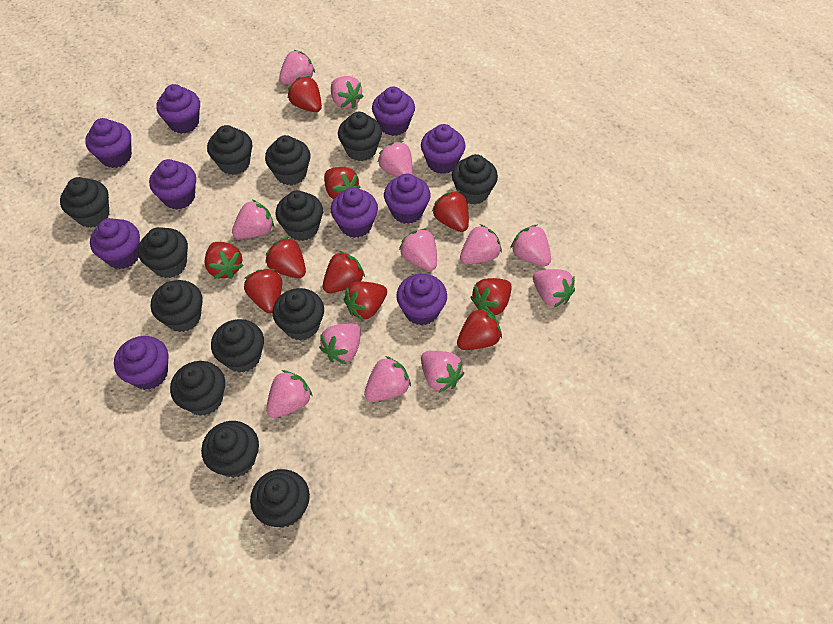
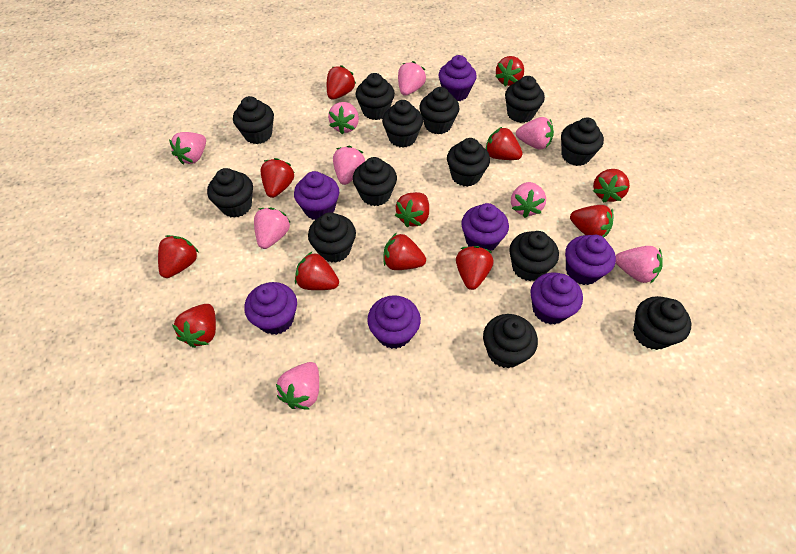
pink strawberry: [232,200,274,239] [266,370,312,418] [279,50,315,85] [319,323,361,364] [331,76,364,109] [364,356,411,401] [378,141,413,177] [399,228,437,271] [421,351,464,393] [460,224,502,264] [510,225,551,267] [533,269,575,307] = 12 -> [169,132,206,165] [254,207,291,249] [276,362,319,409] [328,102,359,134] [333,146,365,185] [398,61,426,96] [511,182,546,218] [516,117,554,149] [615,246,663,284] = 9
purple cupcake: [85,118,132,168] [90,218,140,269] [114,336,169,390] [149,159,196,210] [156,84,200,134] [331,187,378,238] [372,86,415,136] [384,173,431,224] [396,274,447,325] [421,124,466,174] = 10 -> [245,282,297,335] [294,171,339,220] [367,295,421,349] [438,55,477,101] [461,203,509,251] [530,272,583,325] [565,235,616,285] = 7
red strawberry: [204,242,244,279] [244,269,282,313] [265,237,306,278] [288,76,322,112] [323,251,365,293] [324,167,361,200] [344,282,387,320] [432,191,469,232] [457,307,502,350] [470,278,512,317] = 10 -> [158,235,199,278] [172,304,216,348] [261,158,294,198] [295,252,339,290] [327,65,356,99] [383,233,426,270] [395,192,429,227] [456,246,494,290] [486,127,523,160] [495,56,524,86] [570,205,613,237] [593,169,630,203] = 12

